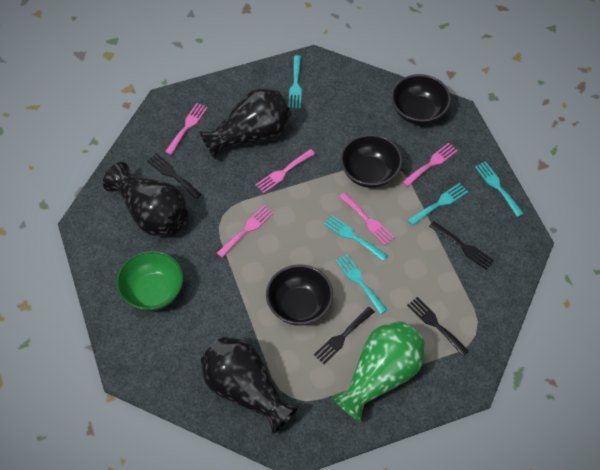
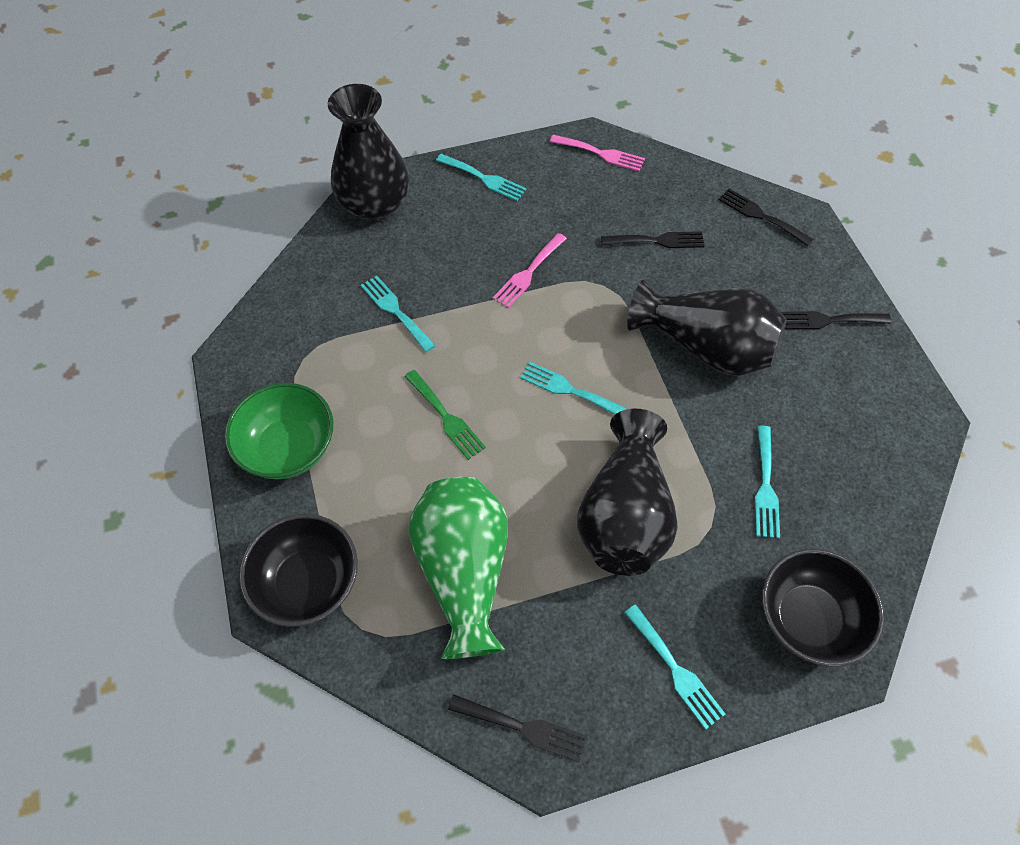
black bowl: [266,264,333,326] [340,134,402,188] [391,74,451,125] = 3 -> [239,514,358,627] [762,549,884,667] = 2
green fork: none = 0 -> [404,370,486,460] = 1
pink fork: [165,103,208,155] [217,206,274,258] [255,149,315,194] [339,192,395,246] [402,143,458,187] = 5 -> [493,233,567,308] [550,135,645,171] = 2

